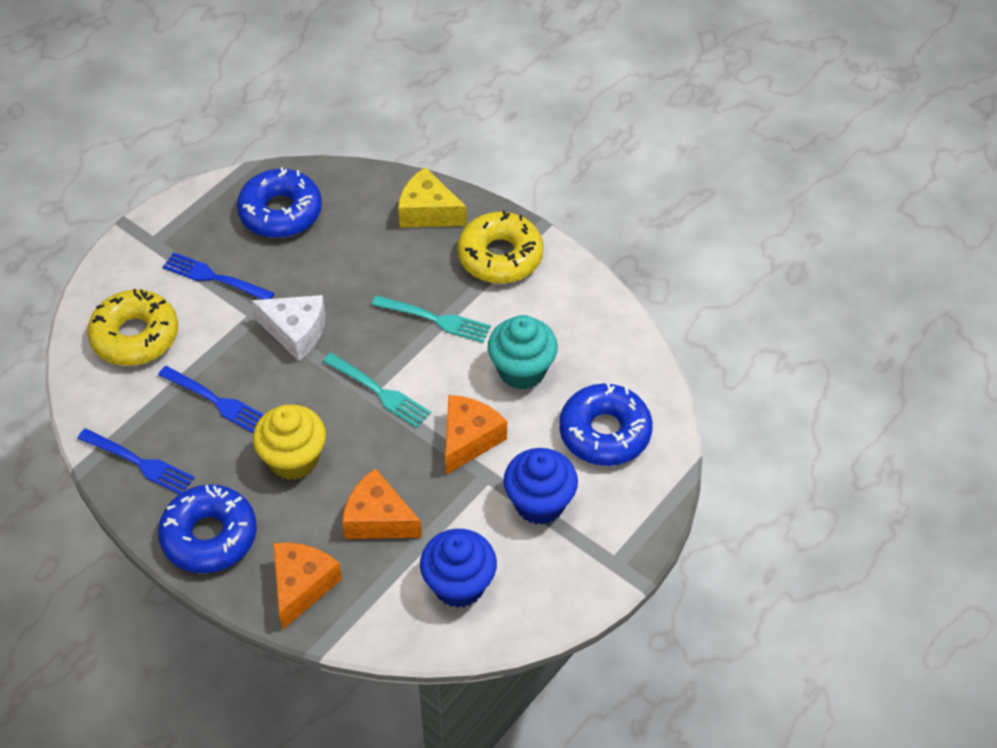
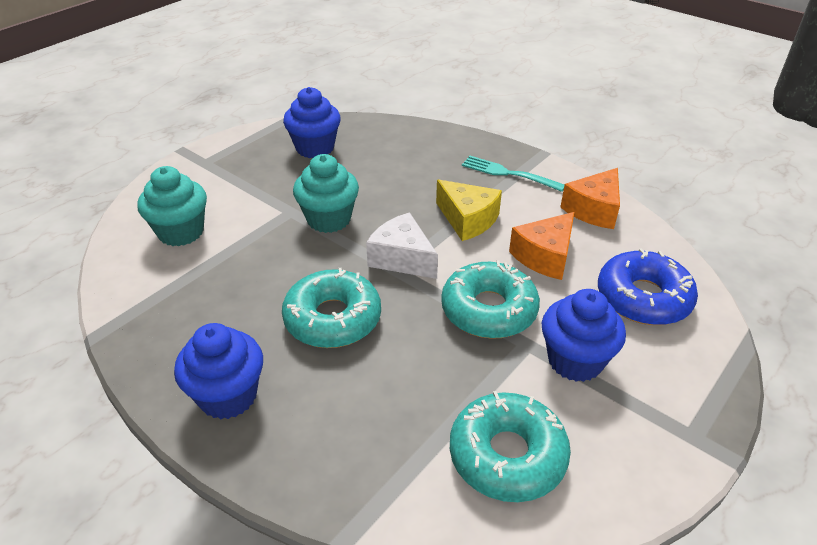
blue cupcake: [420,529,497,608] [503,448,578,525] = 2 -> [174,323,263,419] [283,87,341,158] [542,289,626,382] = 3
blue donut: [158,484,257,573] [237,167,322,238] [559,383,652,466] = 3 -> [598,248,698,325] = 1
blue fork: [77,428,195,494] [158,366,264,433] [163,252,275,300] = 3 -> none = 0
orange cheese: [273,543,342,629] [342,468,422,539] [445,395,507,475] = 3 -> [509,212,574,280] [561,168,620,229] = 2
turquoise cupcake: [488,315,558,389] = 1 -> [137,166,207,246] [293,154,359,233] = 2
turquoise donut: none = 0 -> [282,268,381,348] [441,261,540,339] [450,391,571,502] = 3
turquoise fork: [323,353,431,428] [372,295,491,343] = 2 -> [462,156,564,192] = 1
yellow cupcake: [253,405,326,480] = 1 -> none = 0
yellow donut: [87,289,178,366] [457,211,544,284] = 2 -> none = 0

